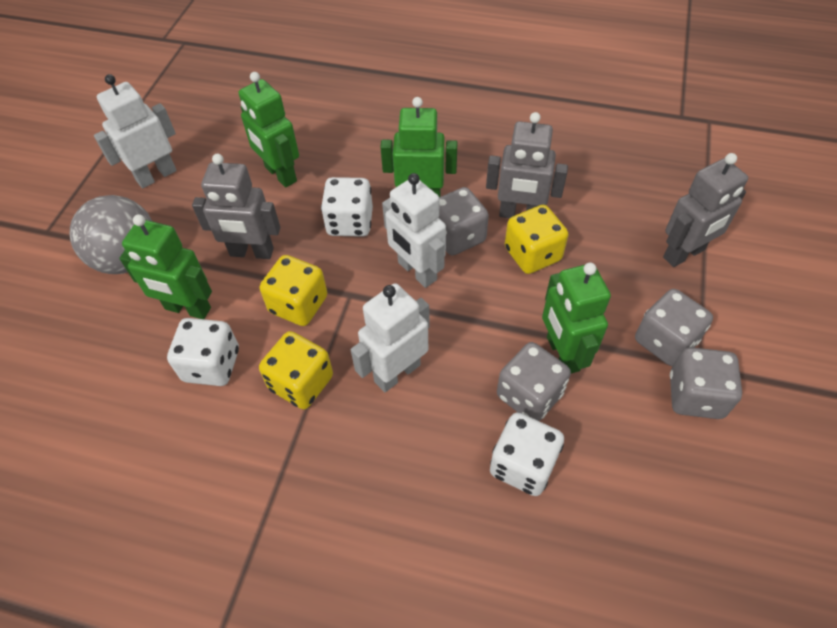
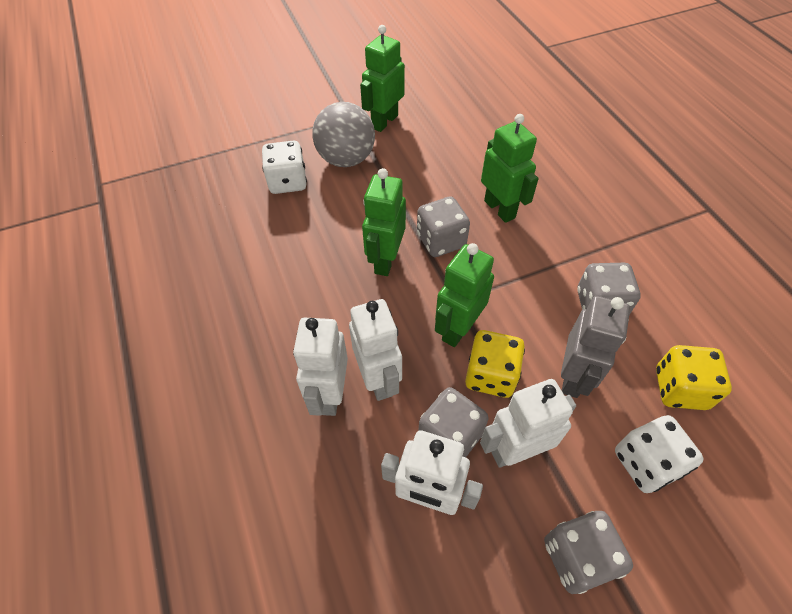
grey robot: [192,154,280,259] [486,112,568,218] [663,153,748,267] = 3 -> [561,296,630,398] = 1
white dice: [167,318,239,386] [321,177,373,237] [490,413,564,496] = 3 -> [262,141,307,194] [615,415,704,493] = 2
white robot: [94,74,177,188] [351,283,430,392] [382,173,446,288] = 3 -> [293,318,348,416] [349,299,402,401] [381,430,483,515] [480,379,576,468] = 4
yellow dice: [259,331,333,409] [260,255,327,326] [505,205,568,274] = 3 -> [465,330,525,398] [656,345,732,410] = 2

